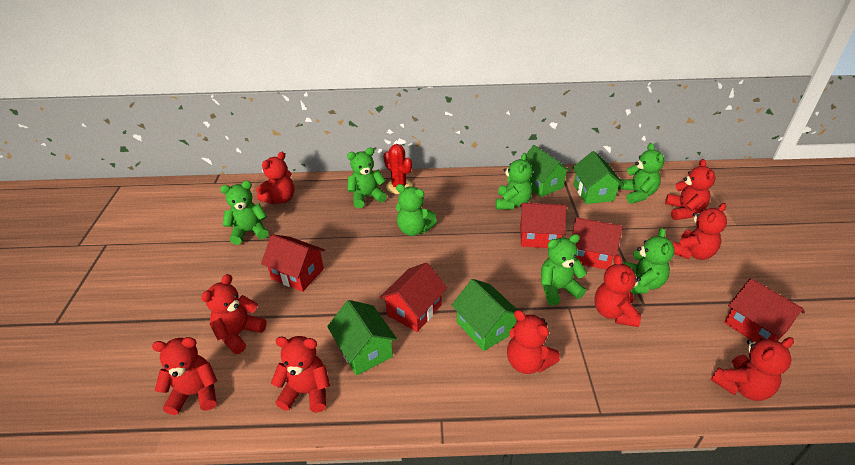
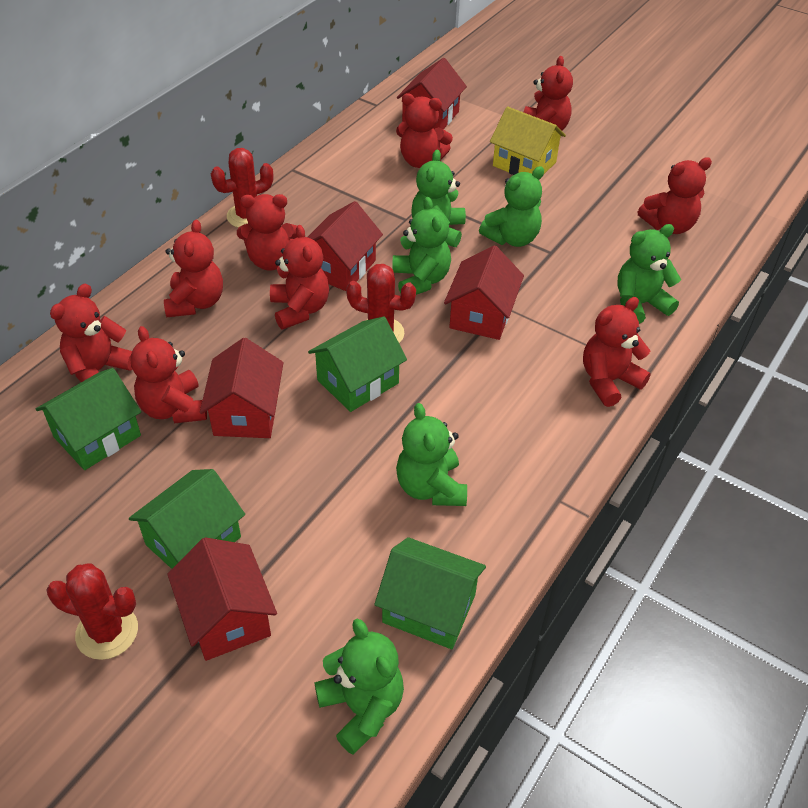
green teddy bear: [220,181,268,245] [347,148,387,208] [396,184,437,236] [495,153,532,209] [541,234,587,305] [619,143,664,204] [624,228,674,294] = 7 -> [314,619,404,755] [392,197,451,295] [396,403,467,506] [411,150,466,247] [479,166,544,247] [617,224,681,324] = 6
red cactus: [384,144,412,194] = 1 -> [46,563,138,660] [211,148,273,228] [346,264,416,343] = 3
yellow house: none = 0 -> [490,106,566,175] = 1

